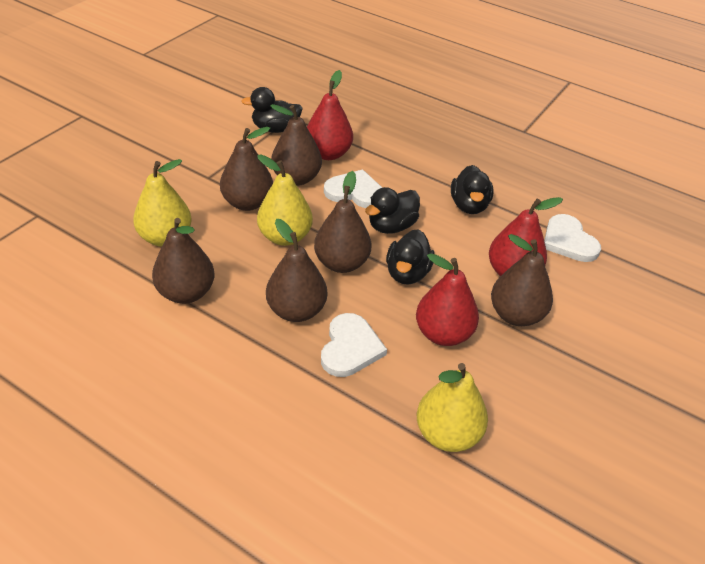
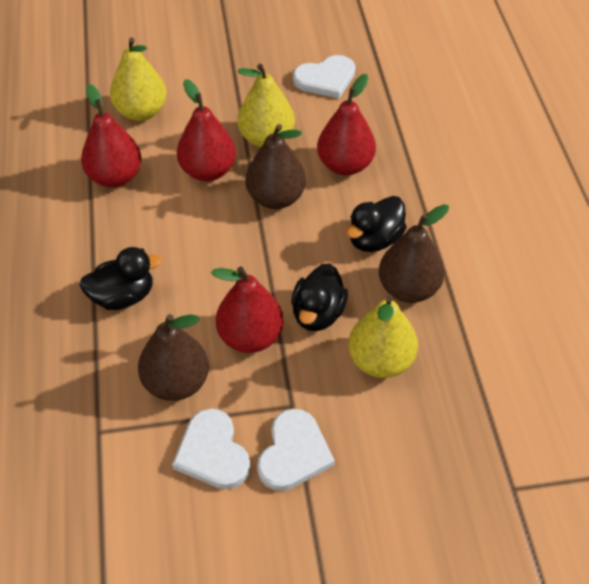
black duck: [241,87,303,133] [365,187,420,234] [386,229,435,285] [451,165,493,214] = 4 -> [80,247,163,310] [291,263,348,331] [346,196,407,252] = 3
brown pear: [152,218,214,304] [220,127,273,211] [266,219,327,322] [270,104,322,186] [314,171,371,273] [491,234,553,326] = 6 -> [138,314,209,401] [246,124,306,209] [379,204,449,303] = 3
red pear: [307,70,353,160] [416,253,479,346] [489,197,563,276] = 3 -> [81,84,142,188] [177,79,236,181] [211,266,284,353] [317,74,376,175] = 4

